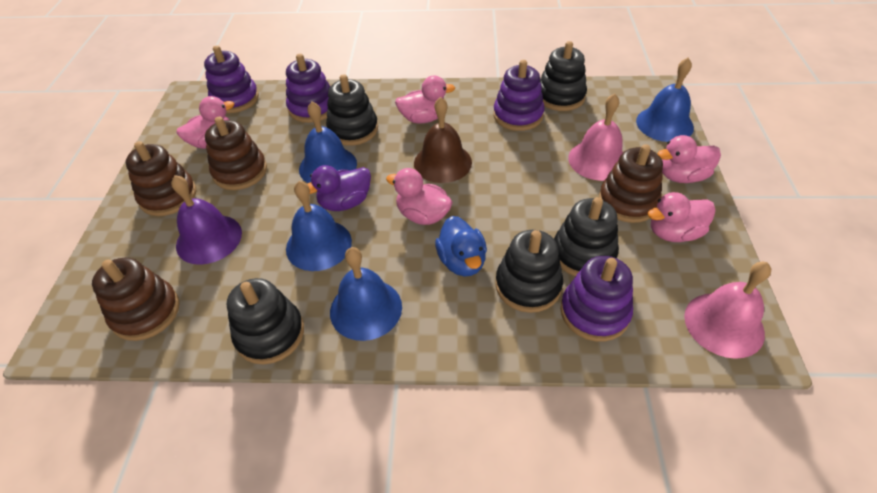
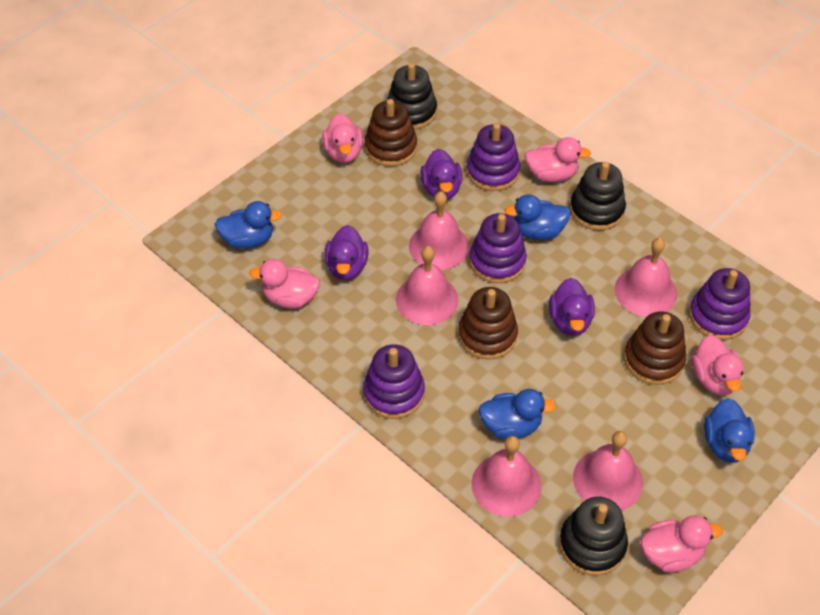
black stacking toy: [227,278,304,364] [326,74,378,146] [495,230,563,313] [540,41,587,111] [554,197,619,276] = 5 -> [387,63,437,130] [559,497,628,576] [570,162,626,231] = 3
blue bell: [286,181,352,271] [299,101,357,183] [330,247,402,341] [636,58,694,142] = 4 -> none = 0
blue duck: [435,216,487,276] = 1 -> [215,201,282,249] [479,389,556,439] [505,194,571,240] [704,398,755,463] = 4
brown bell: [414,97,472,183] = 1 -> none = 0
brown stacking toy: [92,258,180,341] [125,141,196,216] [205,117,267,190] [599,144,663,223] = 4 -> [365,99,417,167] [458,287,518,360] [624,312,686,385] = 3
pink bell: [568,94,623,181] [684,262,771,359] = 2 -> [396,246,458,325] [409,192,469,270] [472,436,542,517] [573,431,643,510] [615,238,677,317] = 5
purple bell: [171,175,242,265] = 1 -> none = 0
purple duck: [307,165,371,211] = 1 -> [325,225,368,280] [420,149,462,199] [549,278,595,336] = 3

